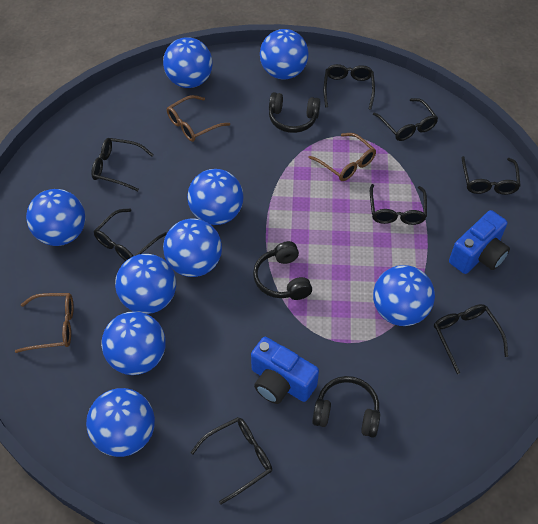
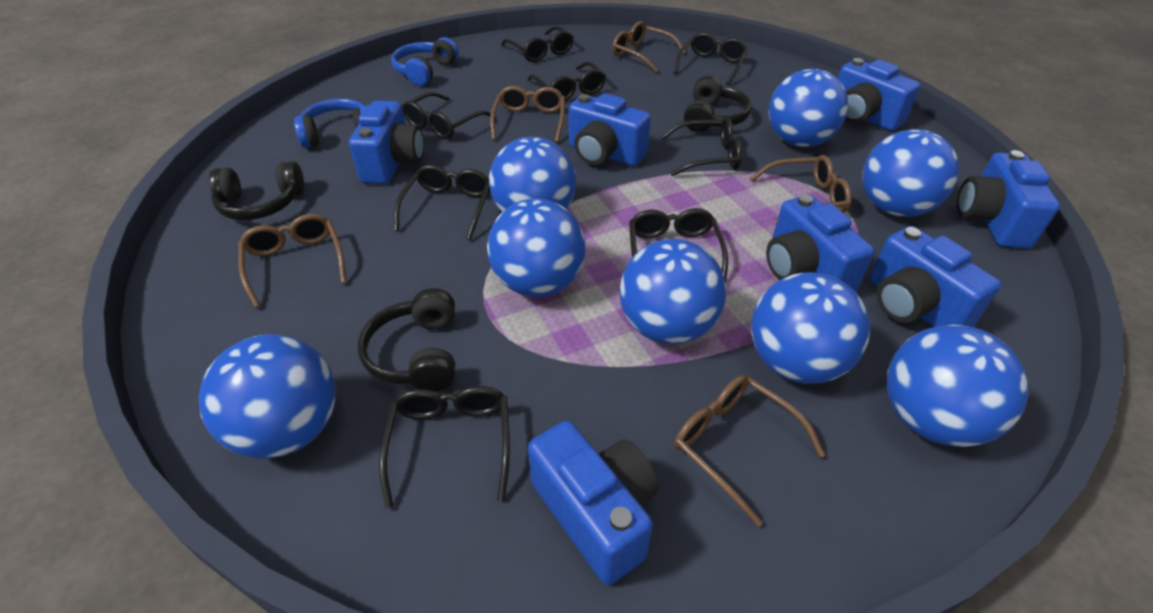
blue ball: [26,189,85,246] [86,388,155,457] [101,311,166,375] [115,254,176,314] [163,37,213,88] [163,218,222,277] [187,169,244,225] [260,29,308,79] [373,265,435,326] = 9 -> [198,334,336,459] [487,198,585,297] [489,137,576,212] [619,239,726,345] [751,272,870,384] [769,69,848,147] [862,129,959,217] [887,324,1029,447] = 8
blue camera: [251,337,319,404] [449,210,510,274] = 2 -> [349,101,424,184] [528,420,659,585] [569,93,651,166] [766,194,874,292] [838,58,920,131] [869,226,1001,327] [957,150,1060,249] = 7
blue headphones: none = 0 -> [294,99,365,148] [391,37,459,86] = 2
brown glasses: [15,293,74,353] [167,95,230,142] [309,133,376,181] = 3 -> [238,214,347,308] [490,86,565,142] [612,21,686,73] [674,375,825,526] [749,155,852,224] = 5

